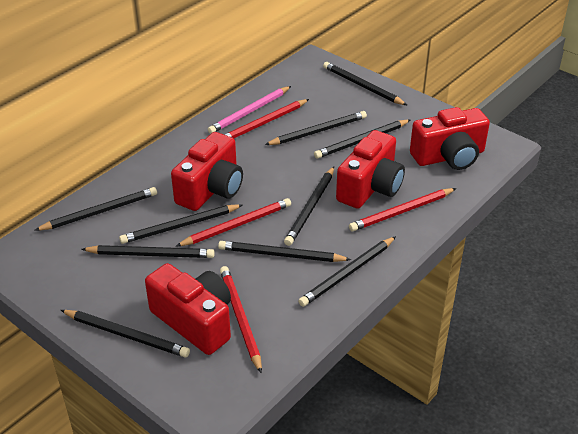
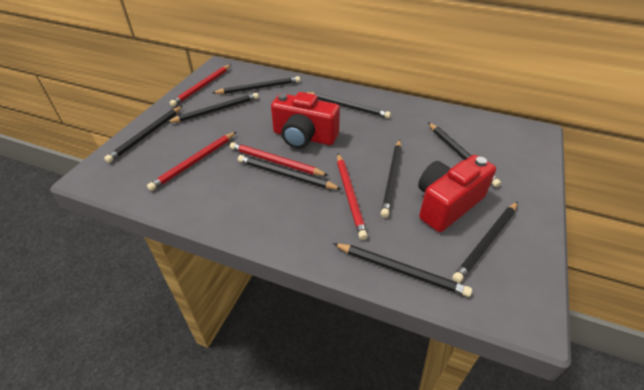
black pencil: [34,187,157,231] [61,310,190,357] [81,245,215,258] [119,204,242,244] [218,241,351,262] [265,111,367,145] [284,167,334,246] [298,236,396,307] [314,120,410,159] [323,62,407,105] = 10 -> [104,106,182,163] [166,93,259,123] [212,76,300,94] [238,155,341,189] [304,92,391,118] [333,243,472,297] [381,140,402,218] [428,122,501,187] [452,202,518,283] = 9
pink pencil: [208,86,291,134] = 1 -> none = 0
red camera: [145,263,231,355] [171,132,243,211] [336,130,405,209] [410,107,490,170] = 4 -> [271,92,340,149] [418,155,496,232] = 2

